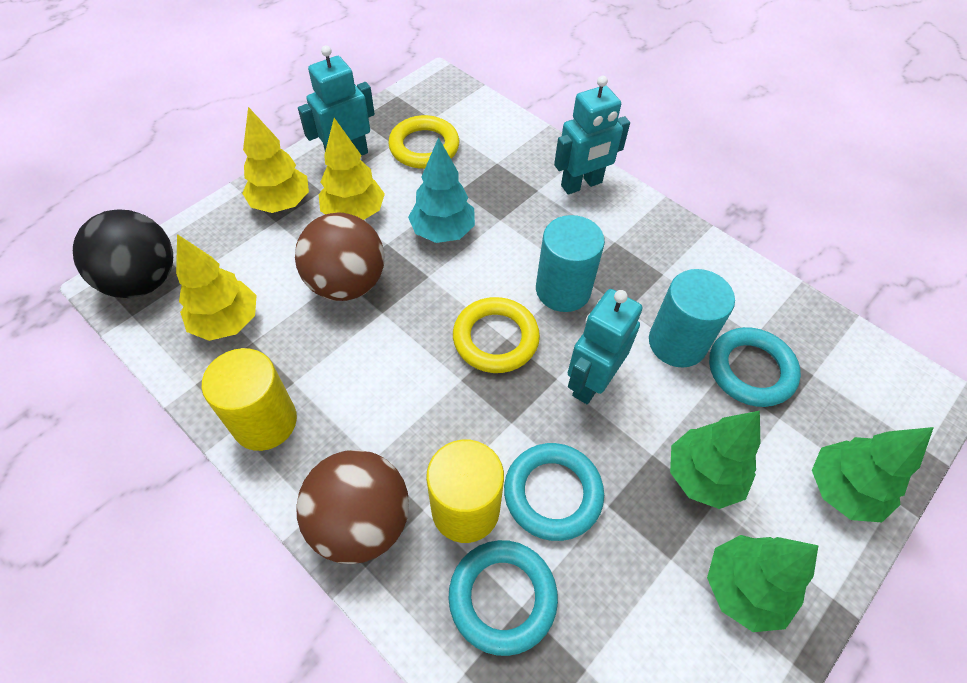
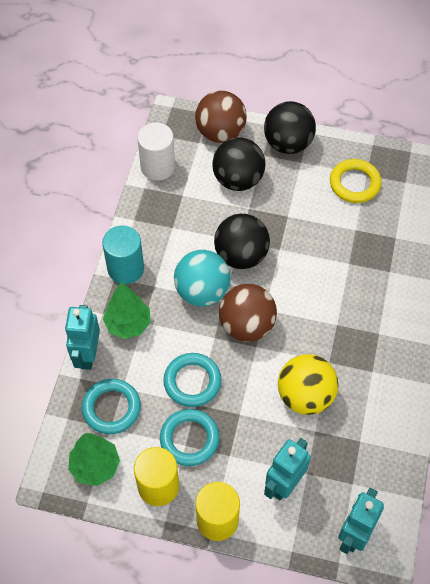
black ball: [73,209,173,298] = 1 -> [212,137,265,191] [214,214,270,269] [264,101,316,154] = 3
green tree: [670,411,760,509] [707,535,818,632] [812,427,934,522] = 3 -> [68,433,120,486] [103,282,150,339] = 2
turquoise ball: none = 0 -> [174,250,231,307] = 1
turquoise cylinder: [536,215,605,312] [649,269,735,367] = 2 -> [102,225,144,284] = 1
turquoise tree: [408,137,475,243] = 1 -> none = 0
white cylinder: none = 0 -> [137,122,175,181] = 1
yellow ball: none = 0 -> [278,354,338,415] = 1
yellow ring: [388,115,459,169] [453,297,540,373] = 2 -> [330,159,381,203] = 1
yellow tree: [176,234,256,341] [242,107,309,213] [319,118,385,220] = 3 -> none = 0

